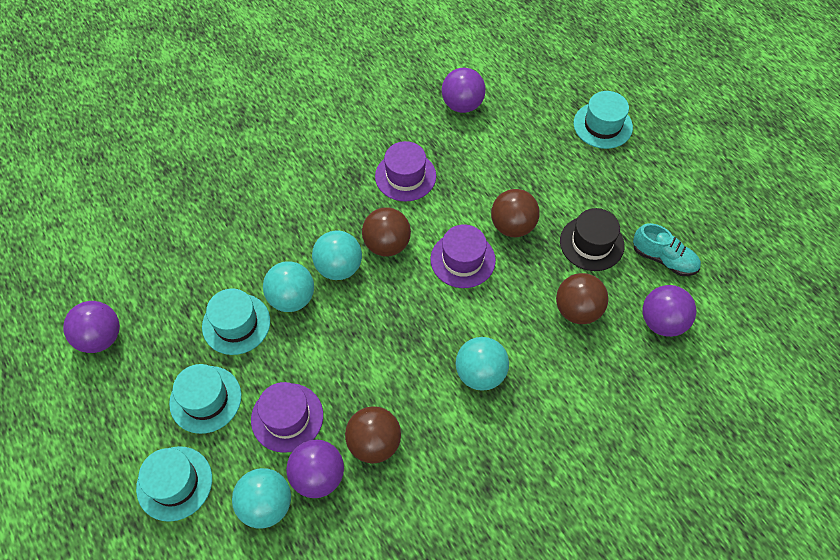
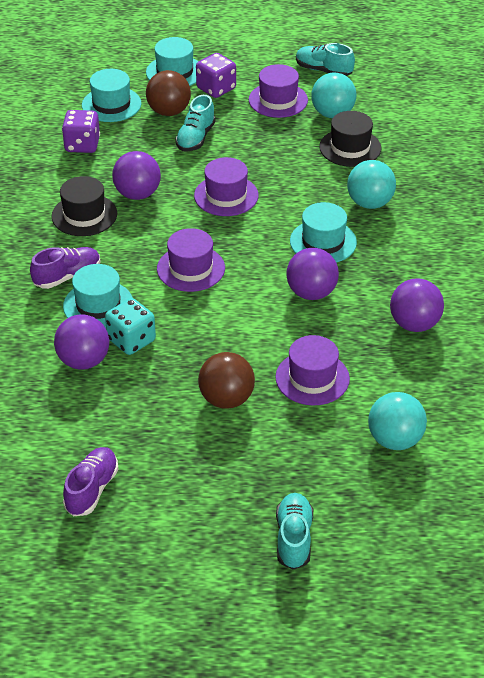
black hat: [560,208,625,271] = 1 -> [52,176,117,236] [319,111,382,167] = 2
brown ball: [345,406,401,463] [362,207,411,257] [491,189,540,237] [556,273,608,324] = 4 -> [146,70,191,116] [198,352,255,409] = 2
purple dice: none = 0 -> [62,110,100,153] [196,53,236,98] = 2
purple hat: [251,382,323,453] [375,141,436,202] [431,225,496,288] = 3 -> [157,228,225,292] [194,157,259,216] [249,64,308,118] [275,335,350,406] = 4
purple shoe: none = 0 -> [30,247,101,289] [63,447,119,516] = 2
turquoise ball: [232,468,291,529] [263,261,314,312] [312,231,362,280] [455,337,509,391] = 4 -> [311,72,356,118] [347,160,396,209] [368,392,427,450] = 3
turquoise dice: none = 0 -> [105,298,156,355] = 1
turquoise shoe: [633,223,701,276] = 1 -> [175,95,216,151] [276,493,313,570] [296,43,355,76] = 3

